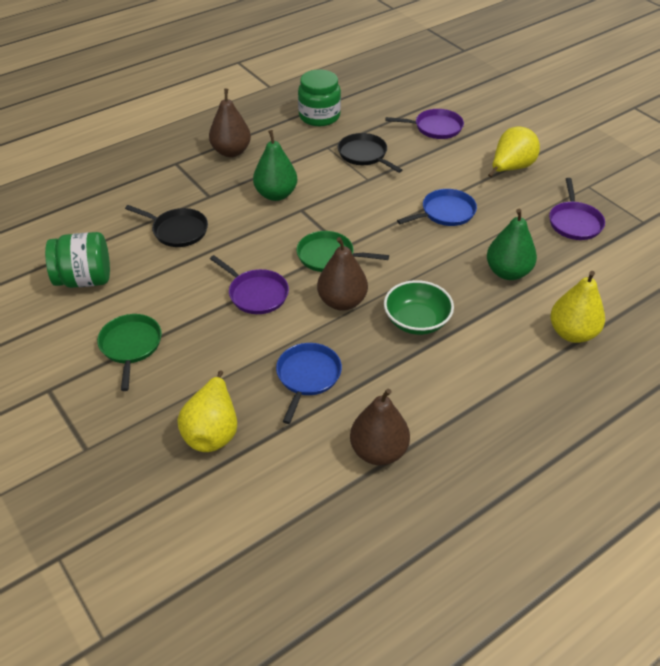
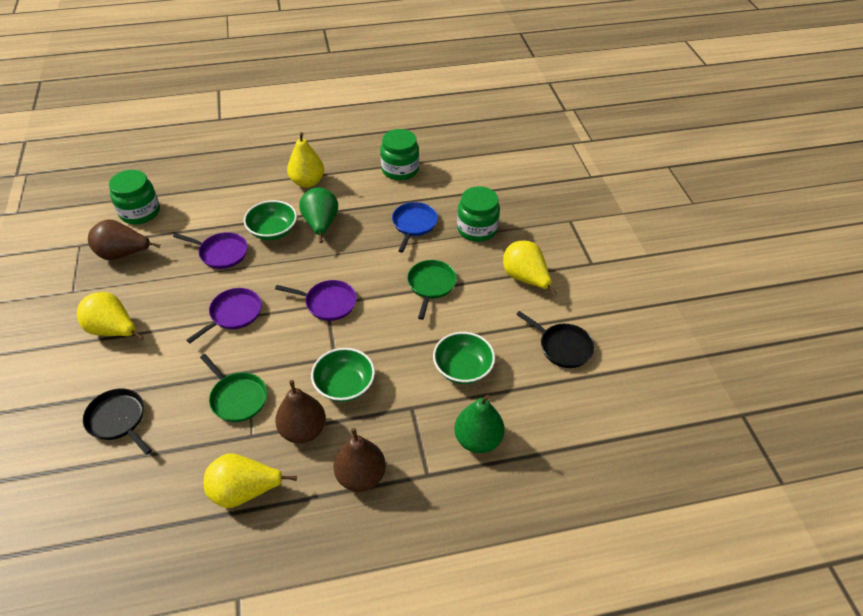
blue pan: [276,343,342,424] [397,189,477,226] = 2 -> [392,202,438,253] = 1
green bowl: [384,280,454,335] = 1 -> [244,200,297,240] [311,348,375,402] [433,332,495,384] = 3
green jar: [45,232,110,288] [298,70,341,126] = 2 -> [109,170,160,224] [380,129,419,180] [457,186,500,242] = 3
yellow pear: [177,370,237,452] [488,126,540,177] [550,271,605,343] = 3 -> [77,292,144,340] [204,453,297,508] [287,132,324,188] [503,241,557,296] = 4

